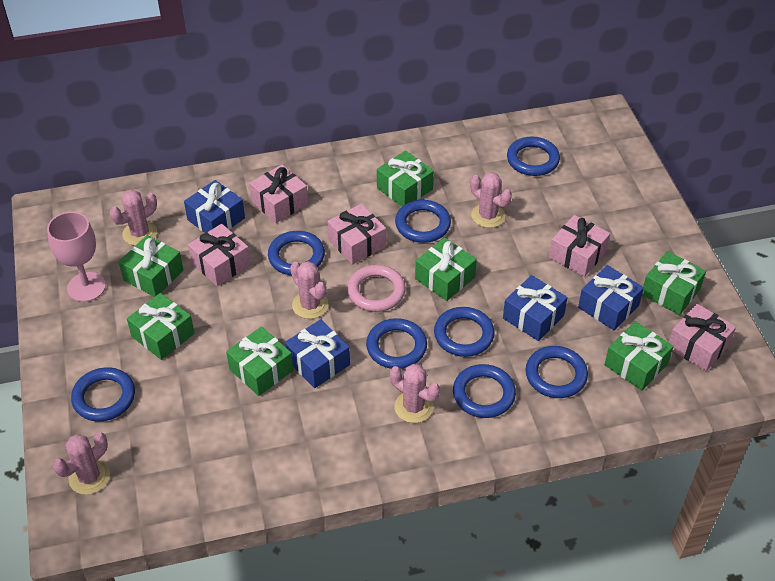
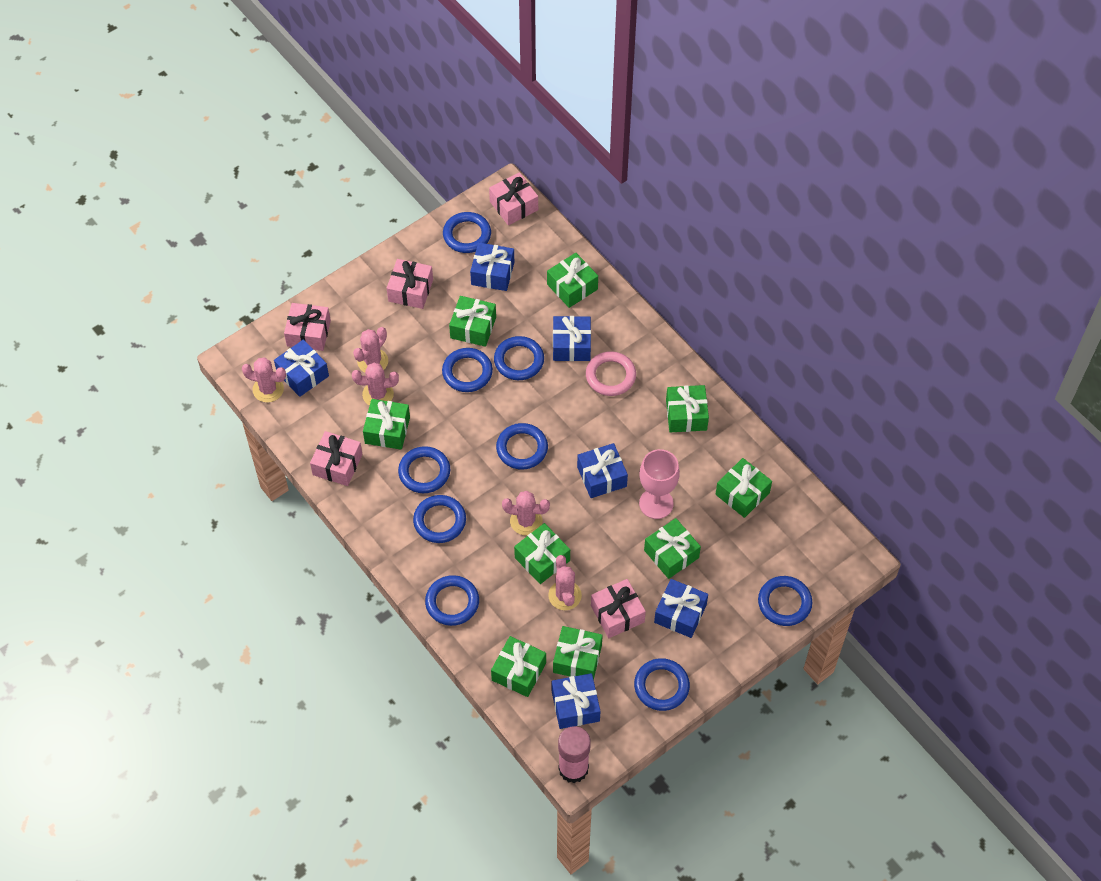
blue gift: [184,180,245,233] [285,319,350,388] [503,275,567,341] [578,265,644,330] = 4 -> [274,339,329,397] [470,243,514,291] [552,673,601,729] [553,316,591,361] [577,443,628,498] [654,579,708,638] = 6
blue ring: [71,367,135,421] [268,231,325,275] [366,318,427,369] [395,200,451,243] [434,307,495,357] [453,364,516,418] [507,137,560,176] [526,346,588,398] = 8 -> [398,446,450,493] [413,495,466,543] [425,575,479,626] [442,348,493,392] [443,212,491,253] [494,336,544,380] [496,423,548,470] [634,658,690,711] [758,576,812,626] = 9
green gift: [119,235,183,297] [127,293,194,360] [226,327,293,396] [377,150,434,207] [415,237,477,301] [604,321,674,390] [642,251,706,315] = 7 -> [363,399,410,450] [449,296,496,347] [491,636,546,697] [514,523,570,584] [547,253,598,308] [553,626,603,680] [644,518,701,579] [666,385,709,432] [715,458,772,518] = 9
pink glue stick: none = 0 -> [558,726,591,783] = 1

